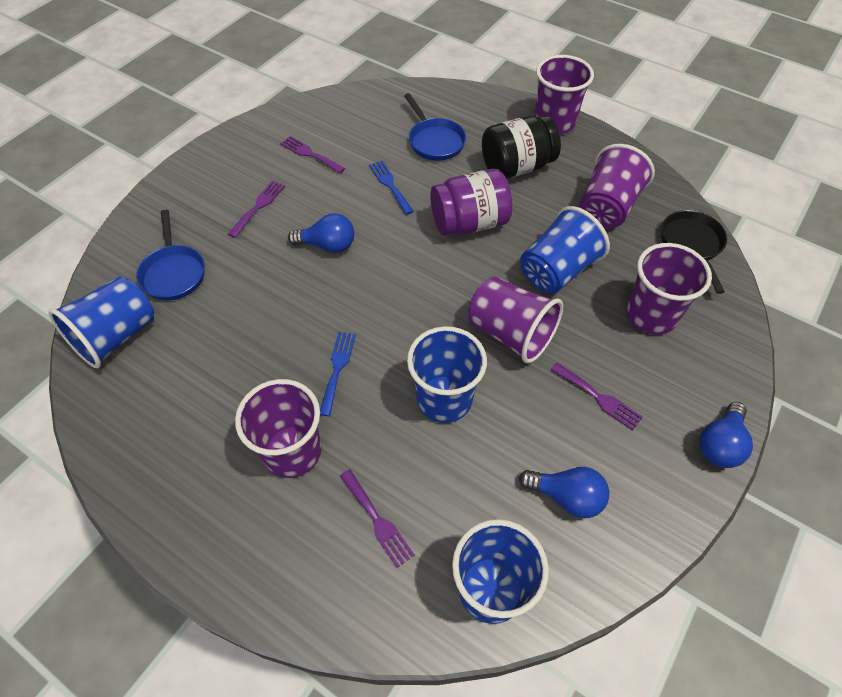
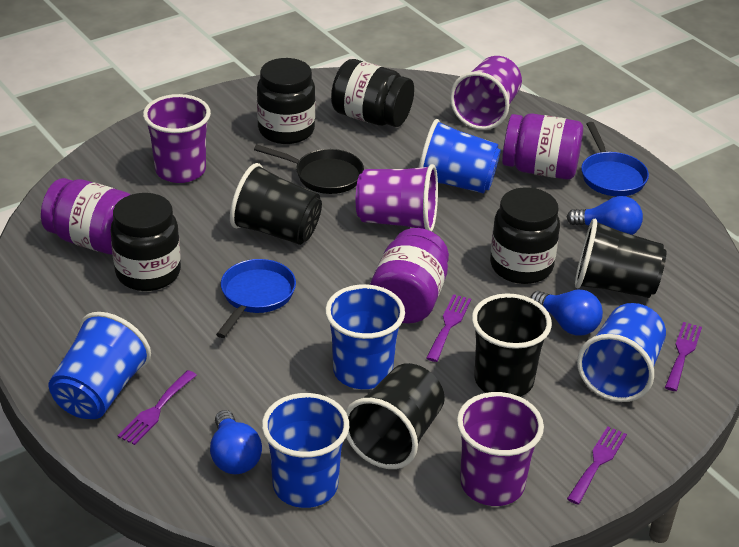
black cup: none = 0 -> [230,163,322,245] [345,363,445,469] [472,293,552,397] [575,219,666,298] = 4
black jar: [482,115,561,179] = 1 -> [111,193,181,291] [257,58,315,144] [331,59,414,127] [490,187,560,284] = 4
blue cup: [48,277,154,368] [407,326,487,423] [452,519,549,624] [520,206,610,294] = 4 -> [49,312,151,419] [262,393,349,508] [325,284,405,389] [418,119,501,194] [577,303,666,402] = 5
blue fork: [320,332,356,416] [369,161,414,215] = 2 -> none = 0
purple cup: [235,379,322,478] [468,276,563,363] [535,55,594,134] [579,144,655,228] [626,243,712,335] = 5 -> [143,94,211,183] [356,164,438,232] [450,56,522,130] [457,392,544,506] = 4
purple jar: [430,169,512,235] = 1 -> [41,178,131,254] [370,228,449,324] [502,113,583,180] = 3

